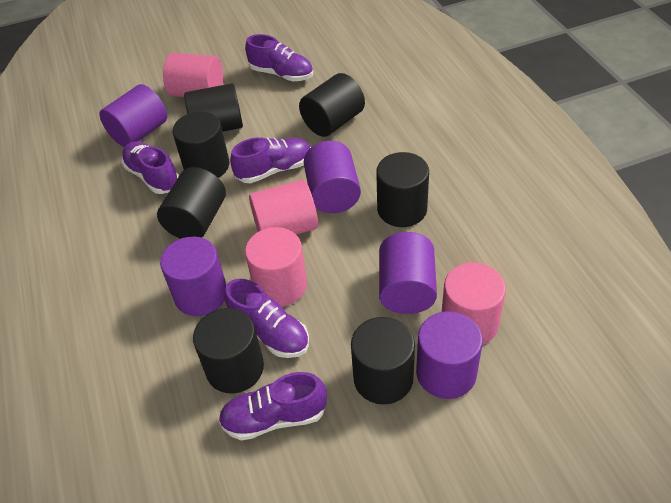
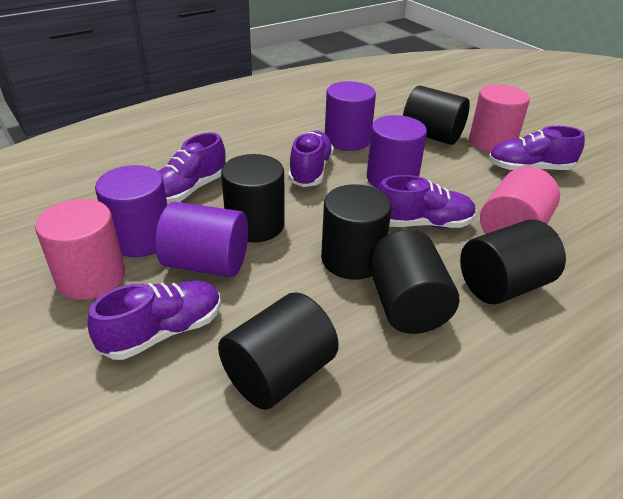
black cylinder: [157,167,226,239] [173,112,230,178] [184,83,243,132] [193,308,264,393] [299,73,365,137] [351,317,415,405] [376,152,429,227] = 7 -> [218,292,339,410] [221,154,285,242] [321,184,392,280] [368,230,459,334] [403,86,470,145] [460,219,566,304] = 6
pink cylinder: [163,53,223,97] [245,227,307,307] [249,180,318,235] [442,263,506,345] = 4 -> [35,199,125,300] [469,84,530,153] [480,167,560,234] = 3
purple cylinder: [100,84,167,147] [160,236,226,316] [304,141,361,213] [379,232,437,314] [416,311,483,399] = 5 -> [95,165,167,257] [155,202,248,277] [325,81,376,151] [367,115,427,189] = 4

